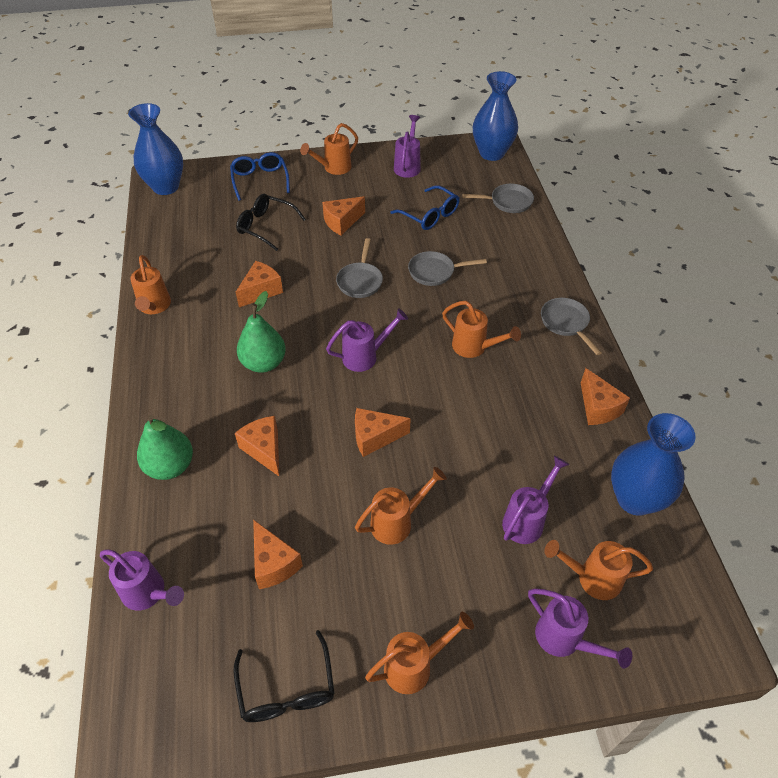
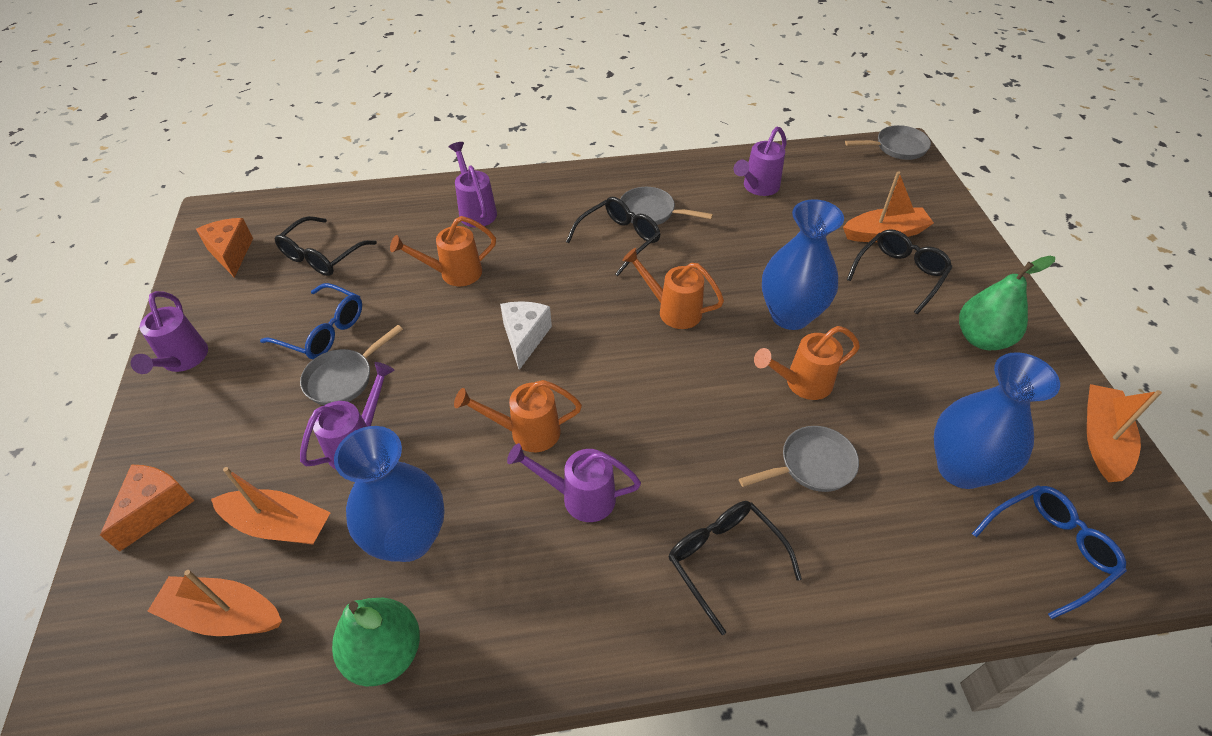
black glasses: [234,630,335,722] [236,194,306,251] = 2 -> [274,216,377,276] [566,197,661,276] [668,501,802,635] [847,229,952,314] = 4
orange boat: none = 0 -> [147,570,282,636] [211,467,331,545] [843,171,934,242] [1087,384,1162,482] = 4
orange cheese: [235,416,279,476] [236,261,283,307] [253,520,303,589] [322,196,365,235] [355,408,411,457] [581,368,630,425] = 6 -> [100,465,194,552] [196,218,253,278] = 2
orange watering can: [130,255,171,314] [300,123,358,175] [355,467,447,545] [365,612,474,694] [442,301,521,358] [544,540,653,600] = 6 -> [390,216,496,286] [454,380,582,452] [622,248,724,329] [754,326,860,400] = 4
white cheese: none = 0 -> [500,301,552,370] = 1

